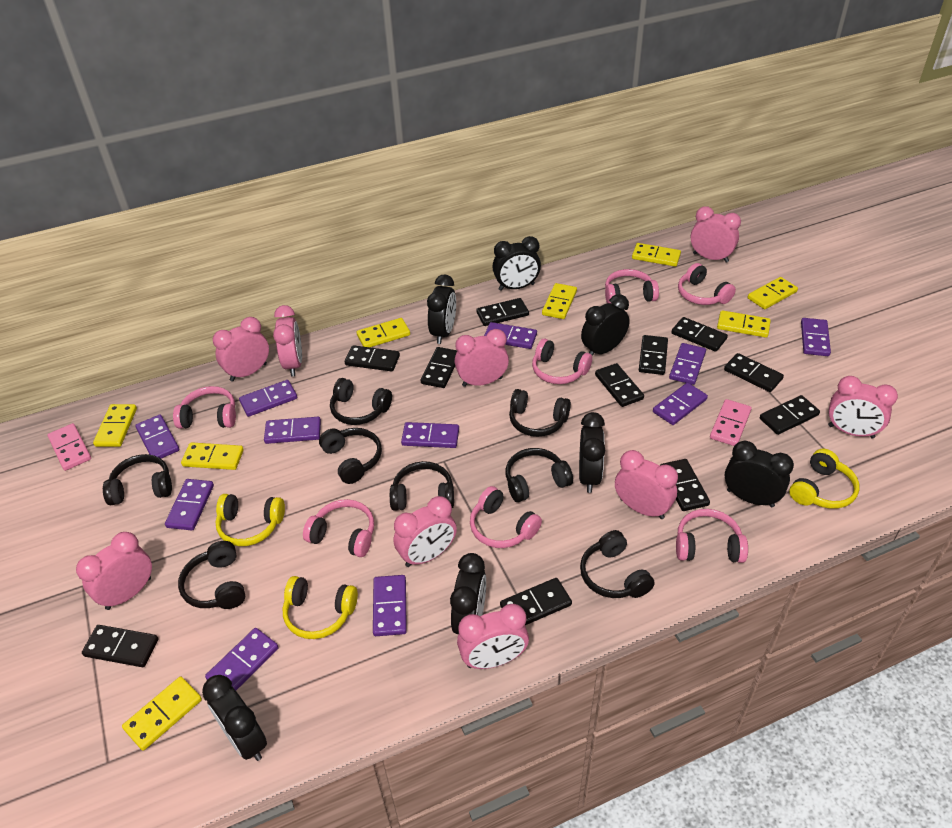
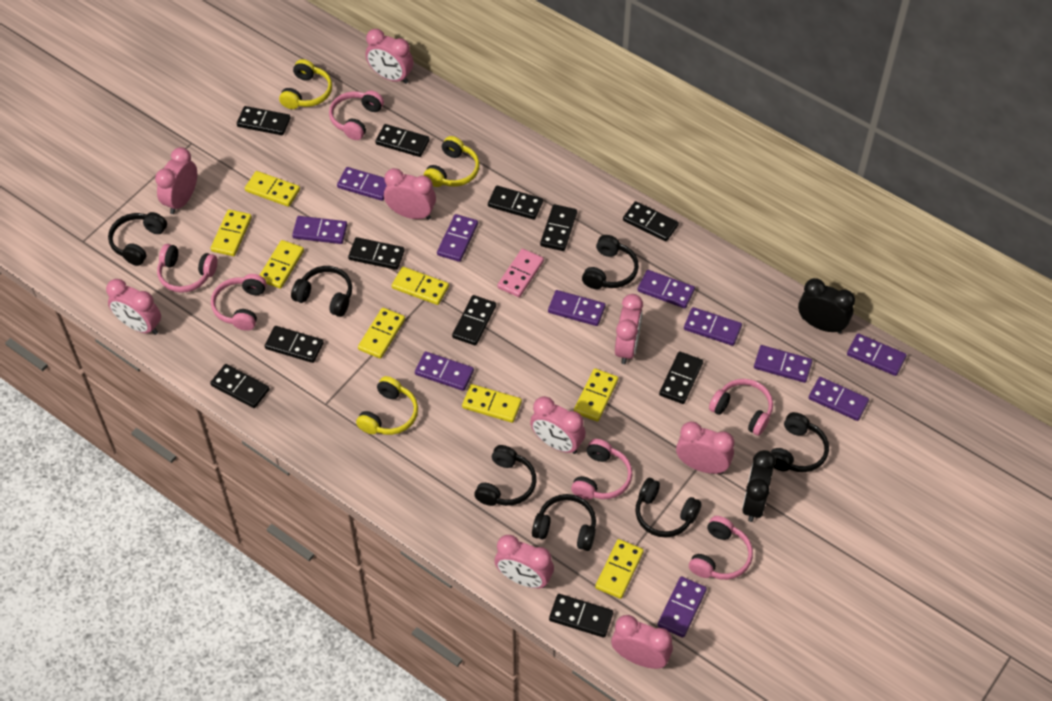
black clock: [202,675,267,761] [427,275,456,344] [450,553,486,634] [492,236,541,291] [579,412,605,493] [581,294,630,356] [725,441,794,507] = 7 -> [742,450,776,522] [798,278,855,334] = 2
black headphones: [103,454,172,505] [178,541,245,609] [319,428,382,484] [330,378,392,425] [390,461,454,510] [506,448,573,502] [509,389,571,437] [580,530,655,598] = 8 -> [108,212,167,266] [291,266,352,317] [474,445,536,506] [532,494,596,551] [582,235,639,289] [635,478,702,538] [771,412,829,472] = 7
pink domino: [47,423,91,471] [710,399,752,446] = 2 -> [497,249,544,297] = 1
pink headphones: [173,386,236,429] [303,499,374,557] [470,486,542,548] [532,339,592,384] [605,269,659,304] [676,509,748,563] [678,263,736,305] = 7 -> [157,244,217,293] [211,274,266,331] [329,91,384,140] [571,439,632,500] [689,516,753,580] [709,379,773,436] = 6

